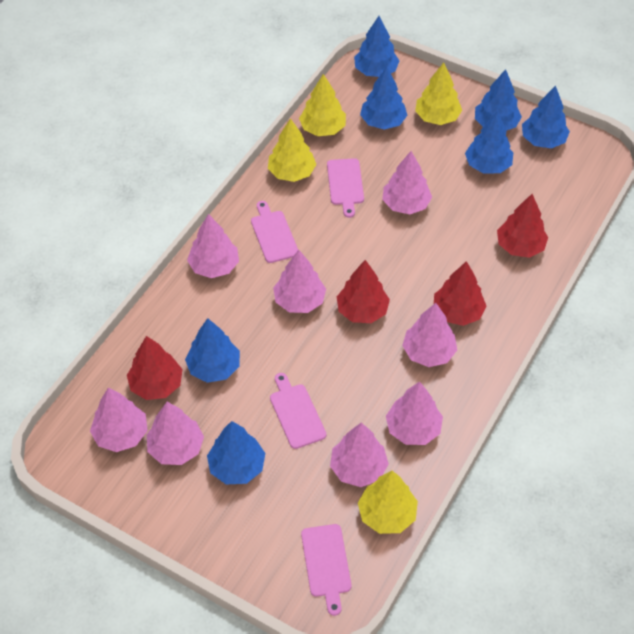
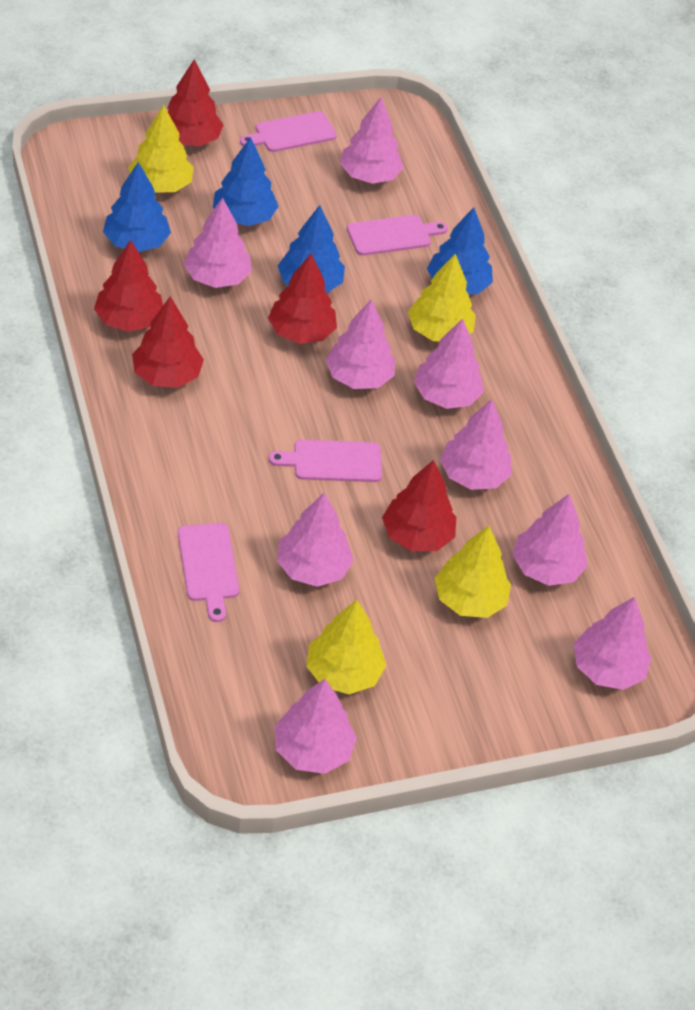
blue tree: [185,318,240,383] [207,421,265,484] [354,16,399,77] [360,67,408,130] [465,111,513,173] [475,69,522,131] [522,85,570,148] = 7 -> [103,162,171,252] [213,137,279,226] [278,205,345,293] [427,207,493,294] = 4
pink tree: [90,387,148,452] [147,402,204,465] [187,214,239,278] [273,250,326,313] [330,423,389,487] [382,151,432,215] [386,382,443,445] [402,303,457,367] = 8 -> [184,198,252,288] [275,679,357,774] [277,493,354,587] [326,299,395,389] [340,97,404,184] [414,318,484,409] [440,399,512,490] [512,494,588,586] [574,597,651,690] = 9
red tree: [127,336,183,400] [337,260,390,323] [434,261,486,326] [497,194,548,258] = 4 -> [94,240,163,332] [132,296,204,388] [167,59,223,146] [268,254,337,344] [382,460,456,551] = 5

